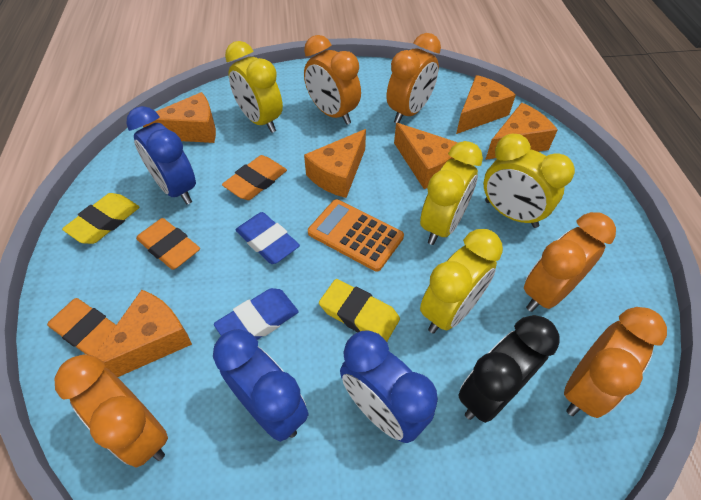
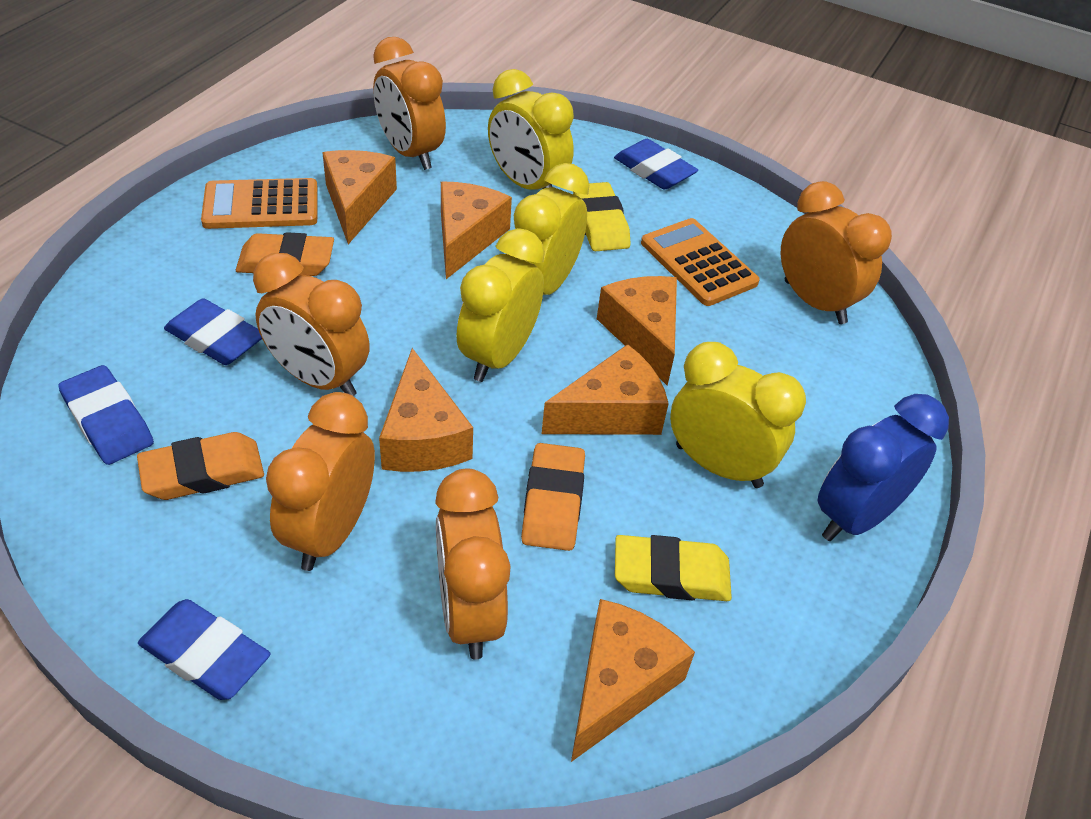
black clock: [458,315,559,423] = 1 -> none = 0
blue clock: [126,106,196,204] [213,329,308,442] [340,330,438,443] = 3 -> [818,394,949,541] = 1
blue eraser: [214,288,299,340] [236,212,300,264] = 2 -> [58,365,154,465] [138,599,270,700] [164,298,262,365] [614,139,698,190] = 4
orange calculator: [308,199,404,272] = 1 -> [201,178,318,229] [641,218,760,306] = 2

